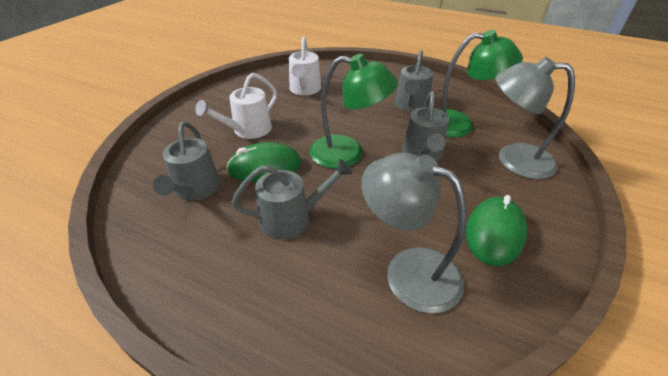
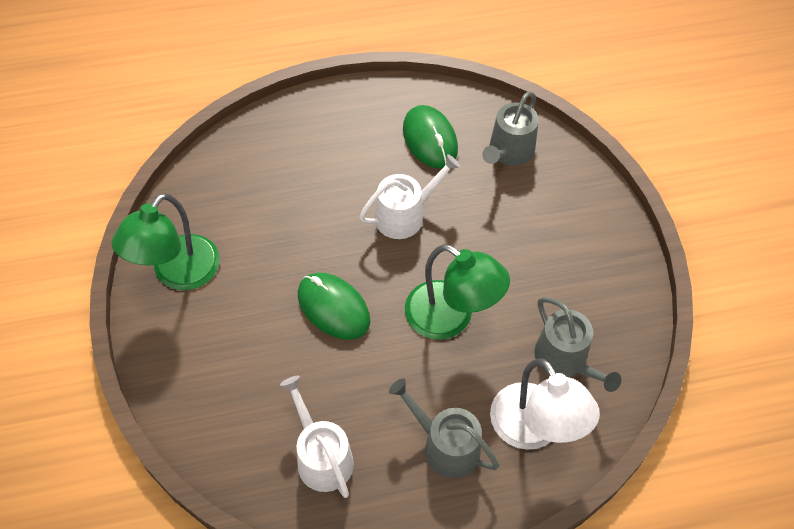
grey lamp: [361,152,466,313] [495,57,575,179] = 2 -> none = 0
grey watering can: [153,122,220,201] [232,159,352,240] [395,50,433,112] [402,91,449,161] = 4 -> [389,378,499,478] [482,92,539,166] [534,297,622,392] = 3
white lamp: none = 0 -> [490,358,600,450] = 1

